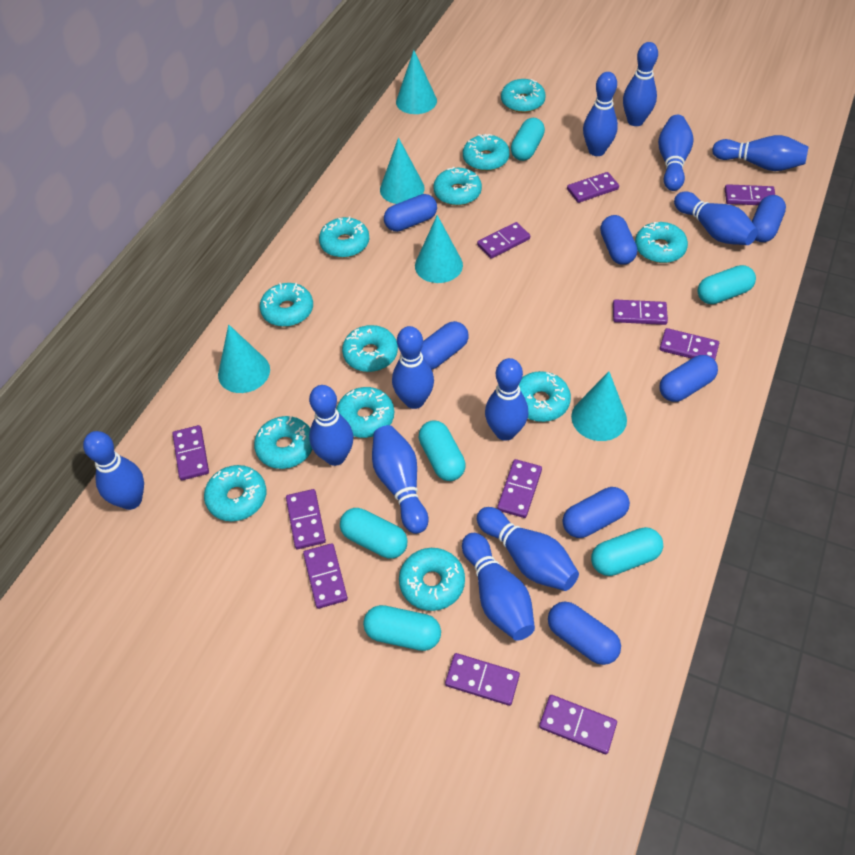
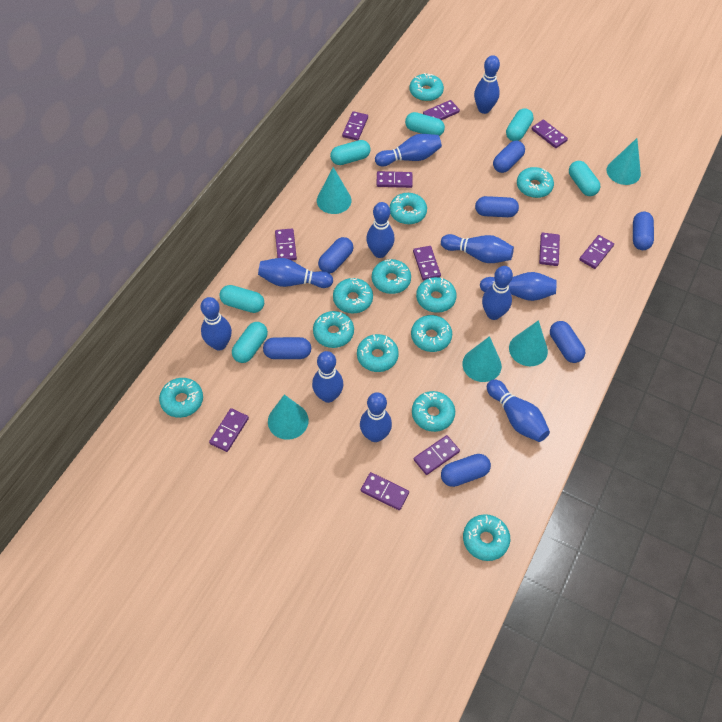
blue bowling pin: [83,431,144,510] [309,385,353,466] [372,425,428,534] [392,326,434,409] [462,533,535,641] [477,507,579,591] [485,358,528,441] [583,72,618,156] [623,42,658,126] [658,115,693,191] [674,191,758,245] [712,135,809,171] = 12 -> [201,297,232,351] [258,258,333,288] [312,351,343,403] [360,392,392,442] [366,202,394,258] [375,134,442,166] [441,234,514,263] [474,55,500,114] [480,272,557,301] [482,266,513,320] [487,379,550,442] = 11

